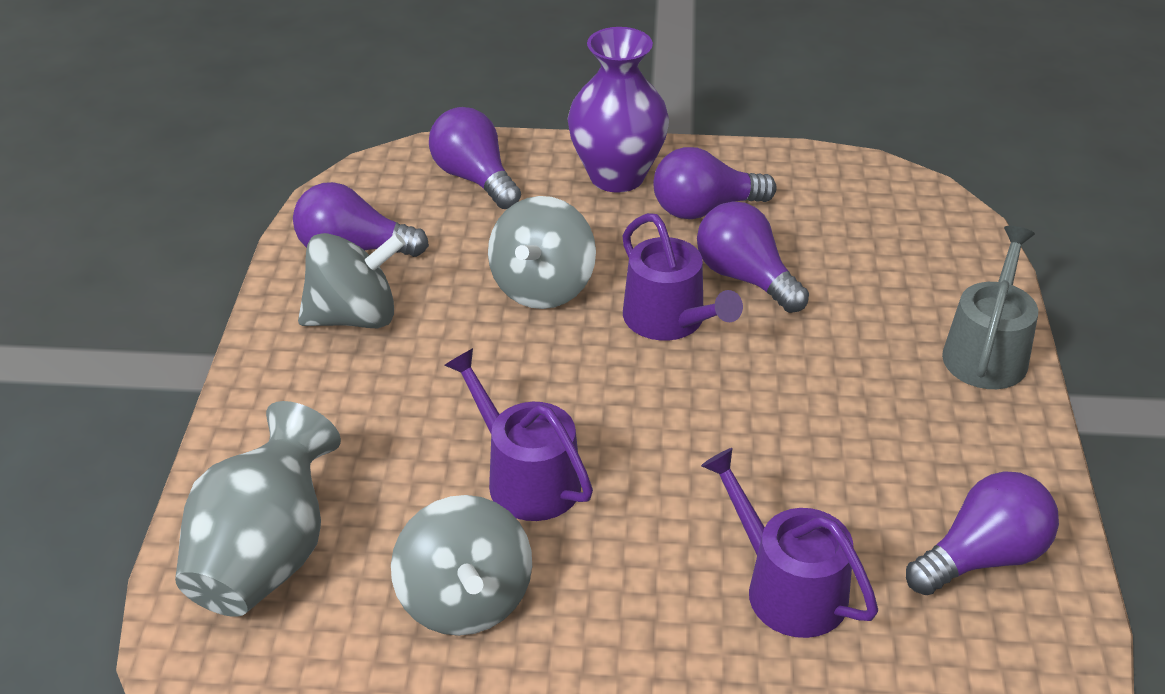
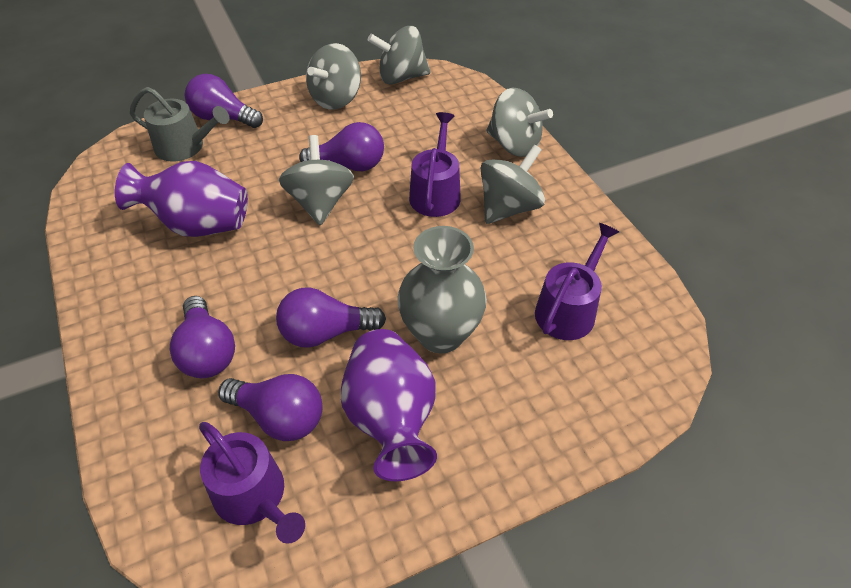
grey spinning top: [298,233,405,328] [391,495,532,636] [488,196,596,309] = 3 -> [279,135,354,226] [306,43,361,110] [368,26,431,85] [480,145,545,224] [486,88,553,157] = 5
purple vase: [567,27,669,193] = 1 -> [115,161,248,237] [341,329,437,481] = 2

